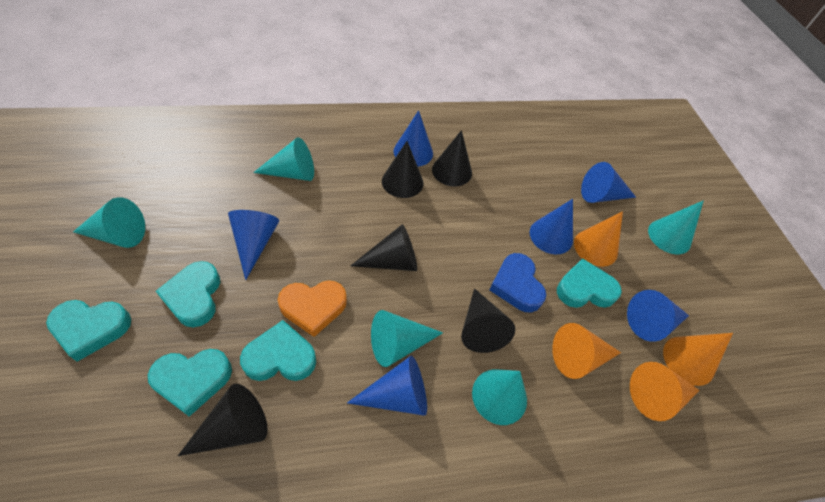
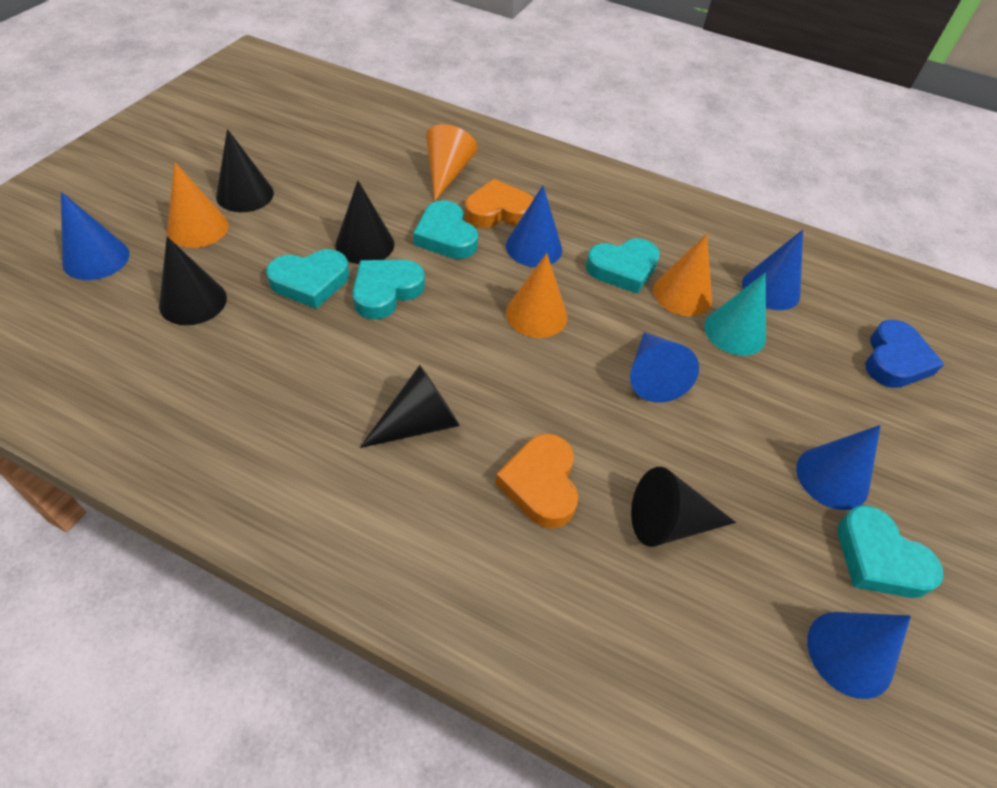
orange heart: [278,280,347,337] = 1 -> [465,179,534,228] [495,434,578,528] = 2
turquoise cone: [73,197,145,248] [253,137,314,181] [371,310,443,367] [472,369,527,425] [648,200,704,254] = 5 -> [704,273,766,356] = 1

